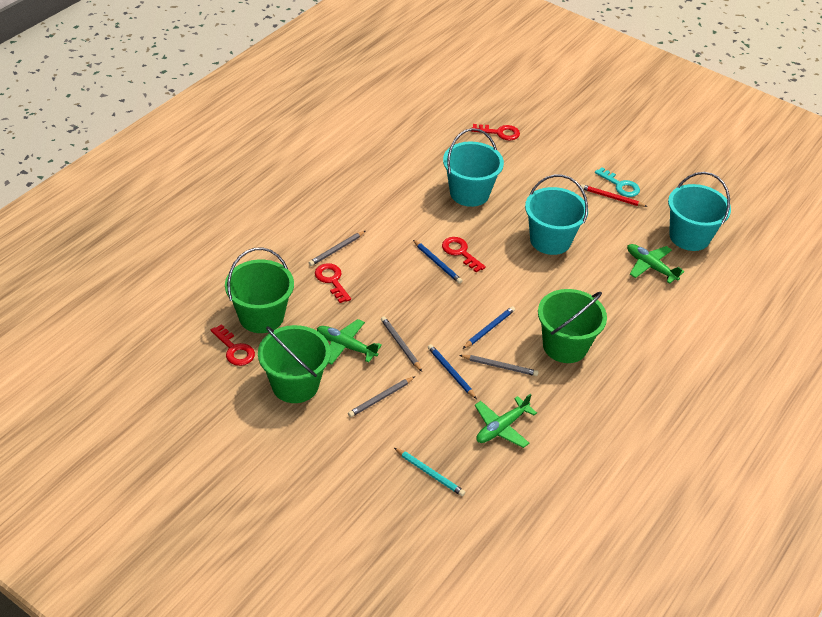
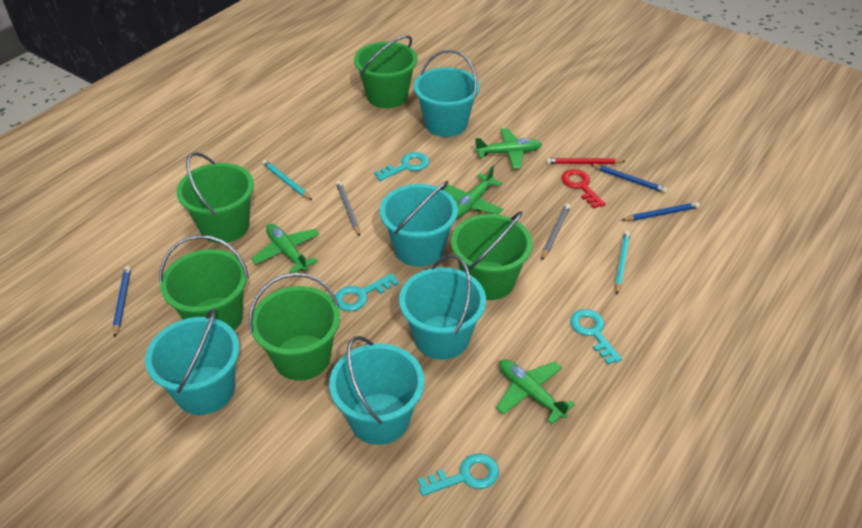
green bucket: [225,247,294,333] [258,325,331,403] [538,289,607,363] = 3 -> [159,235,249,331] [176,152,254,243] [249,273,340,381] [354,35,417,108] [451,211,532,300] = 5
green plane: [317,319,382,365] [475,393,537,448] [627,244,684,284] = 3 -> [251,224,319,273] [444,165,503,218] [475,128,542,169] [496,359,575,424] = 4
grey pencil: [309,231,365,266] [348,377,415,417] [381,317,422,371] [459,355,539,376] = 4 -> [336,181,360,237] [542,203,570,260] = 2
red key: [211,324,255,366] [315,263,351,303] [442,237,486,272] [471,124,520,140] = 4 -> [561,169,606,208] = 1
turquoise bucket: [443,128,504,207] [525,175,588,255] [668,172,731,251] = 3 -> [145,309,240,415] [329,336,424,445] [380,181,458,267] [399,254,486,360] [414,50,480,137] = 5
turquoise key: [595,167,640,197] = 1 -> [335,273,399,311] [374,152,429,181] [418,454,499,496] [570,309,622,365] = 4
turquoise pencil: [394,448,465,496] = 1 -> [262,160,312,200] [615,231,630,294] = 2

